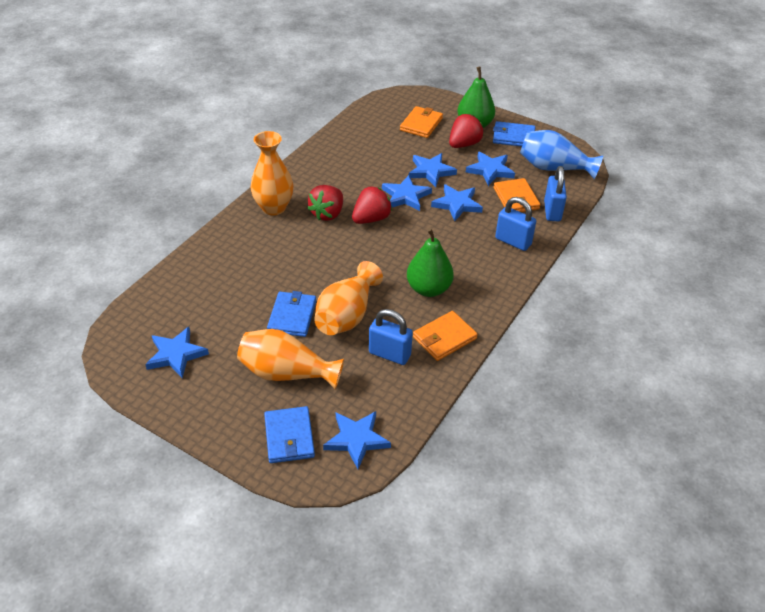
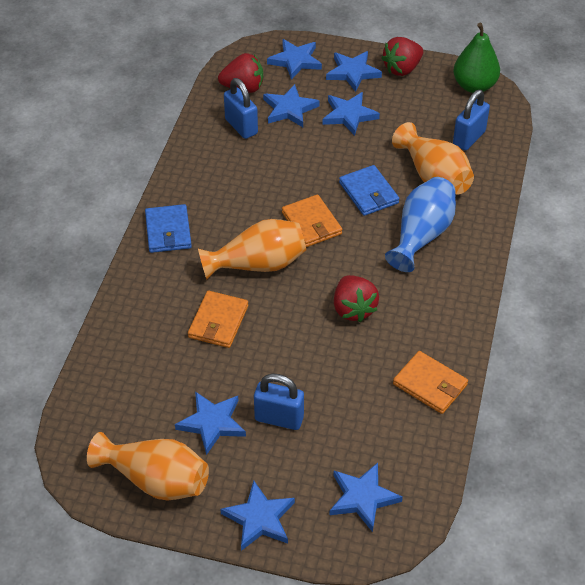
blue star: [145,327,209,378] [323,411,391,469] [382,175,432,211] [409,153,457,187] [431,184,483,221] [466,152,515,186] = 6 -> [175,392,246,455] [220,480,295,551] [263,84,320,127] [267,39,322,80] [322,92,380,136] [326,51,382,92] [329,463,403,532] = 7
blue wallet: [264,406,315,463] [267,291,316,337] [493,121,535,147] = 3 -> [145,204,192,253] [339,165,399,216] = 2
green pear: [407,228,454,297] [457,66,495,128] = 2 -> [453,23,500,93] = 1

